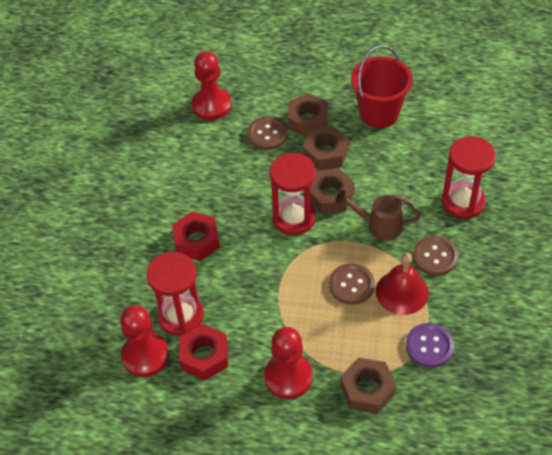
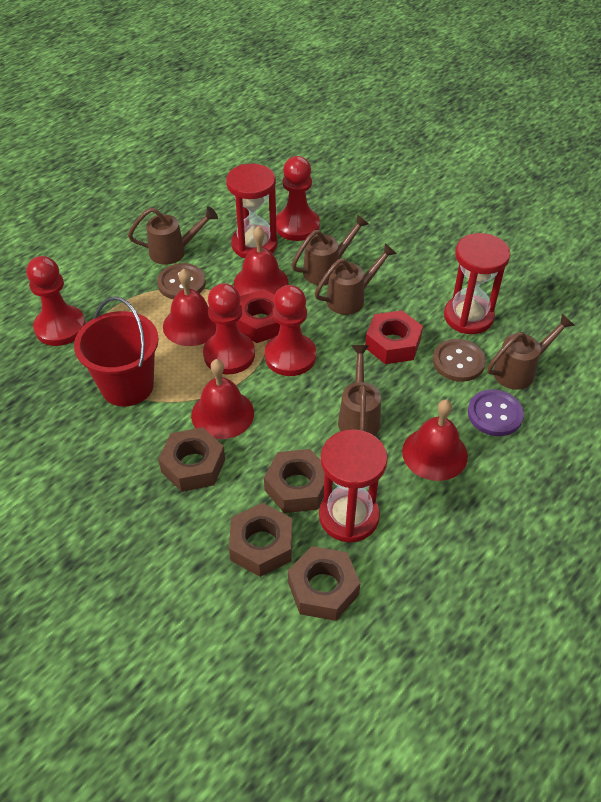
brown button: [247,116,288,150] [329,263,375,305] [413,236,458,276] = 3 -> [157,263,206,299] [433,339,486,382] = 2
brown watering can: [335,190,421,241] = 1 -> [128,206,218,265] [292,214,369,285] [315,243,397,315] [338,345,381,436] [487,314,575,390] = 5
red bell: [376,253,429,315] = 1 -> [163,269,216,346] [191,359,254,439] [234,226,289,296] [402,399,468,481] = 4
red pawn: [120,305,169,377] [192,51,231,120] [264,327,313,399] = 3 -> [26,256,86,346] [203,283,255,374] [265,285,316,376] [276,156,320,241] = 4

